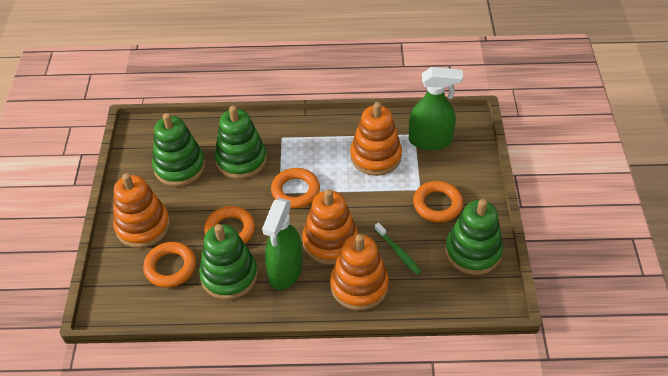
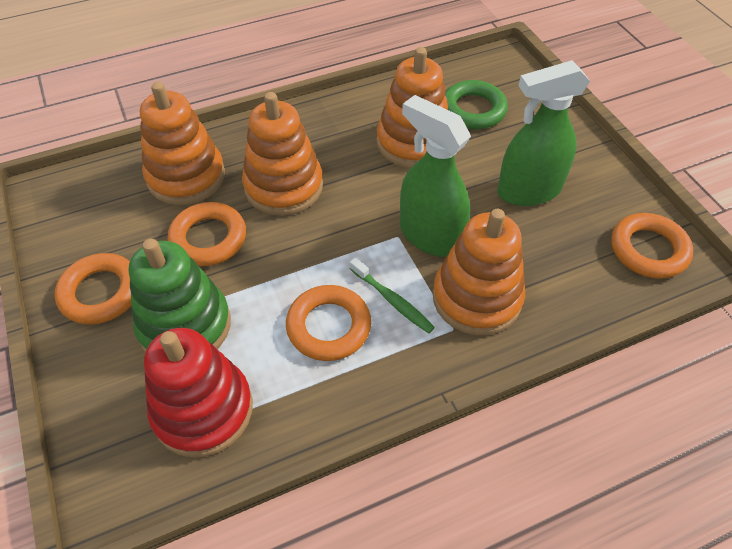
green ring: none = 0 -> [445,80,508,129] = 1
green stacking toy: [152,113,205,186] [199,224,258,300] [214,106,267,179] [445,199,503,275] = 4 -> [129,239,231,352] = 1
red stacking toy: none = 0 -> [144,328,253,458] = 1

